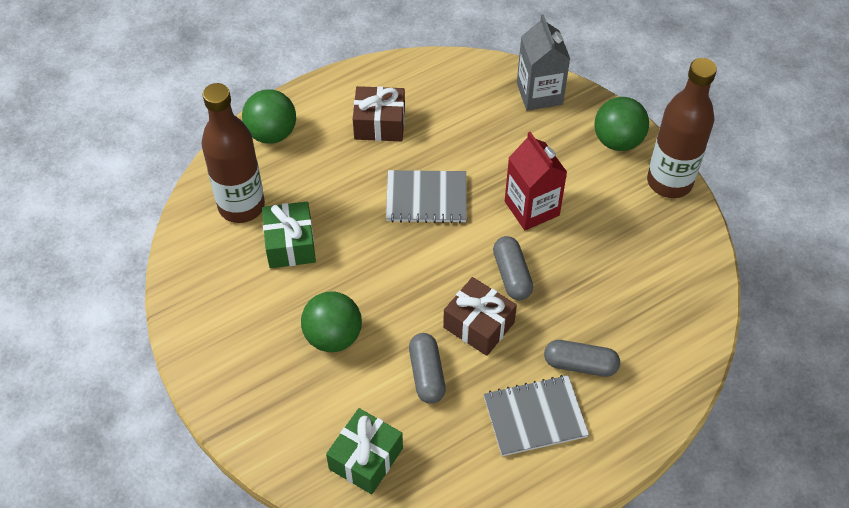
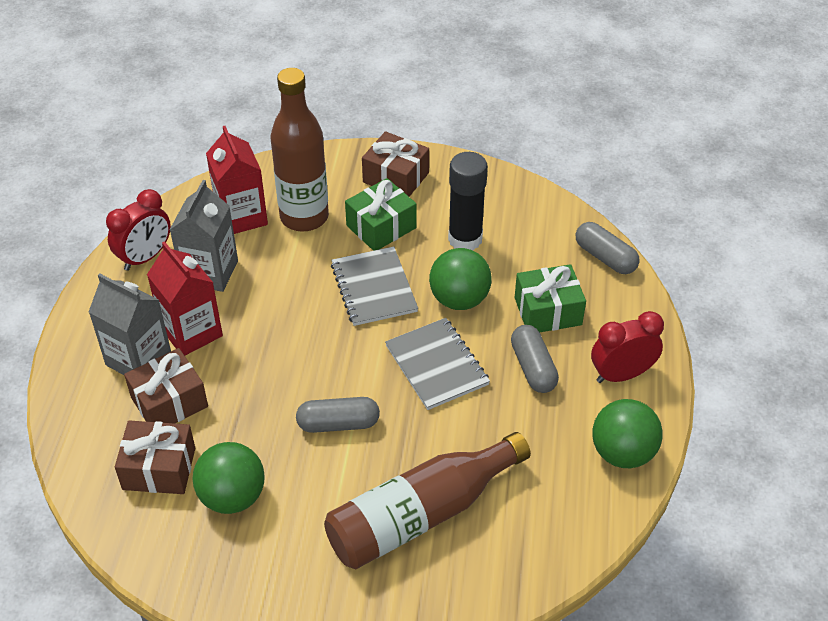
black glue stick: none = 0 -> [448,152,488,250] = 1
brown gift: [353,86,405,141] [443,277,517,356] = 2 -> [115,421,195,494] [124,348,208,424] [362,131,429,197] = 3
grey carton: [517,14,570,111] = 1 -> [89,274,171,375] [170,180,238,292] = 2
red carton: [505,132,567,230] = 1 -> [147,241,223,356] [206,126,268,234] = 2
red clock: none = 0 -> [106,189,171,271] [591,311,664,383] = 2

